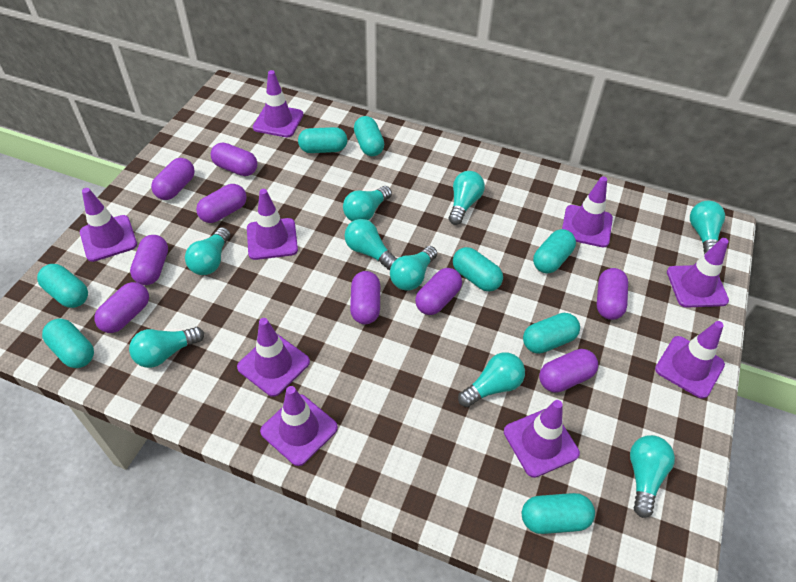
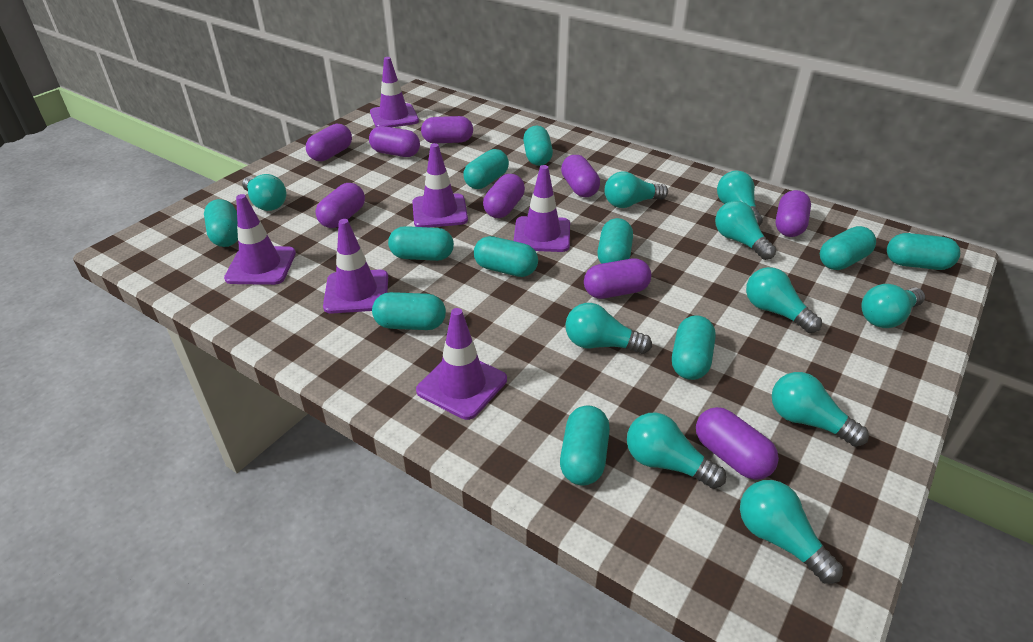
purple traffic cone: [80,188,137,262] [237,318,310,397] [247,189,298,260] [253,70,304,138] [260,386,338,466] [504,400,580,478] [562,176,613,247] [655,321,725,399] [667,238,729,307] = 9 -> [224,194,296,285] [323,219,388,314] [370,57,419,127] [412,143,468,227] [416,308,507,420] [514,165,570,252] = 6
turquoise capsule: [37,264,88,308] [42,319,94,368] [298,127,347,153] [354,116,384,156] [453,247,503,292] [522,493,595,534] [523,313,580,354] [533,229,576,273] = 8 -> [204,199,238,247] [372,292,446,330] [388,226,454,261] [463,149,509,189] [474,236,538,277] [523,126,553,166] [560,406,610,486] [597,218,633,264] [672,315,716,380] [820,226,876,270] [887,233,960,270] = 11
turquoise light bulb: [129,327,204,368] [185,227,230,275] [343,186,392,221] [344,219,397,270] [390,246,437,291] [449,171,485,225] [458,352,525,407] [630,435,675,518] [690,201,725,254] = 9 -> [242,174,286,211] [565,303,652,354] [604,172,668,208] [627,412,726,489] [715,201,776,260] [717,171,763,226] [740,480,843,584] [746,267,822,333] [772,372,869,447] [861,284,925,328] = 10

